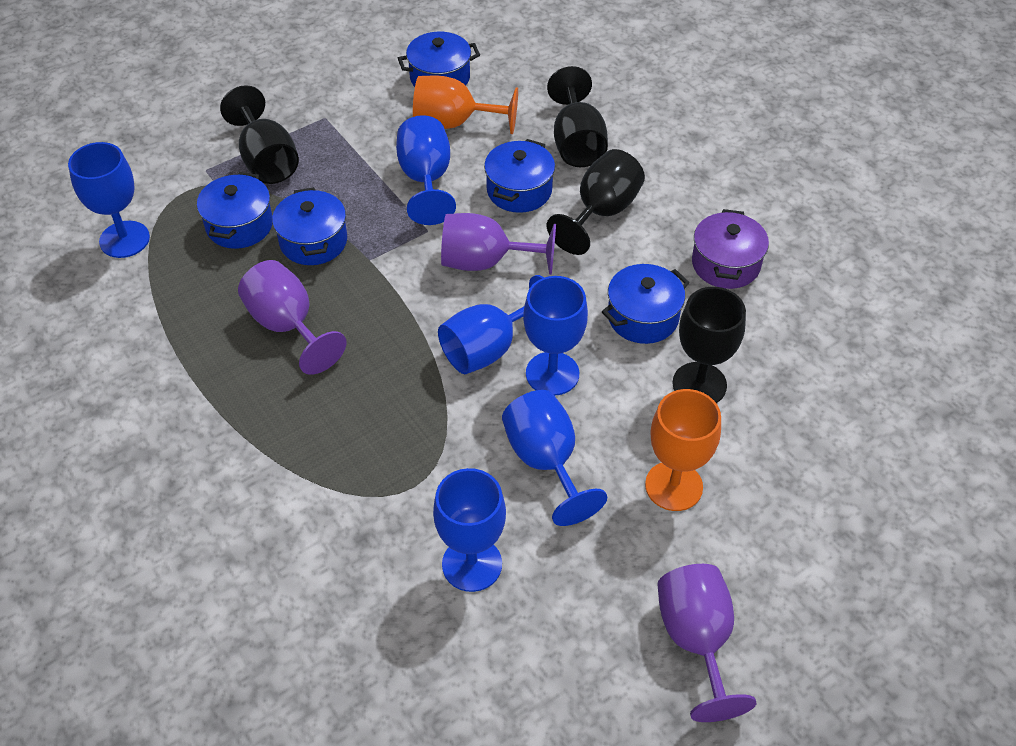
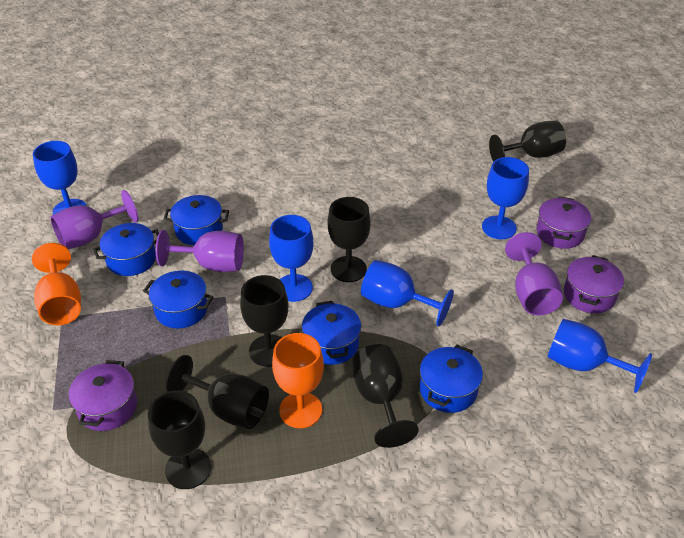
black goblet: [220,85,299,184] [547,66,608,167] [547,149,645,255] [672,287,746,403] = 4 -> [148,391,211,489] [165,355,269,429] [240,275,289,367] [328,197,371,282] [352,344,419,448] [489,120,566,162] = 6
blue goblet: [68,142,150,258] [396,115,456,225] [433,468,506,592] [438,275,544,374] [502,390,607,526] [523,276,588,396] = 6 -> [33,141,87,215] [269,215,314,302] [361,260,454,326] [482,157,529,239] [547,319,652,393] = 5
purple pot: [692,209,769,289] = 1 -> [69,360,137,431] [537,196,591,249] [564,255,624,313] = 3

